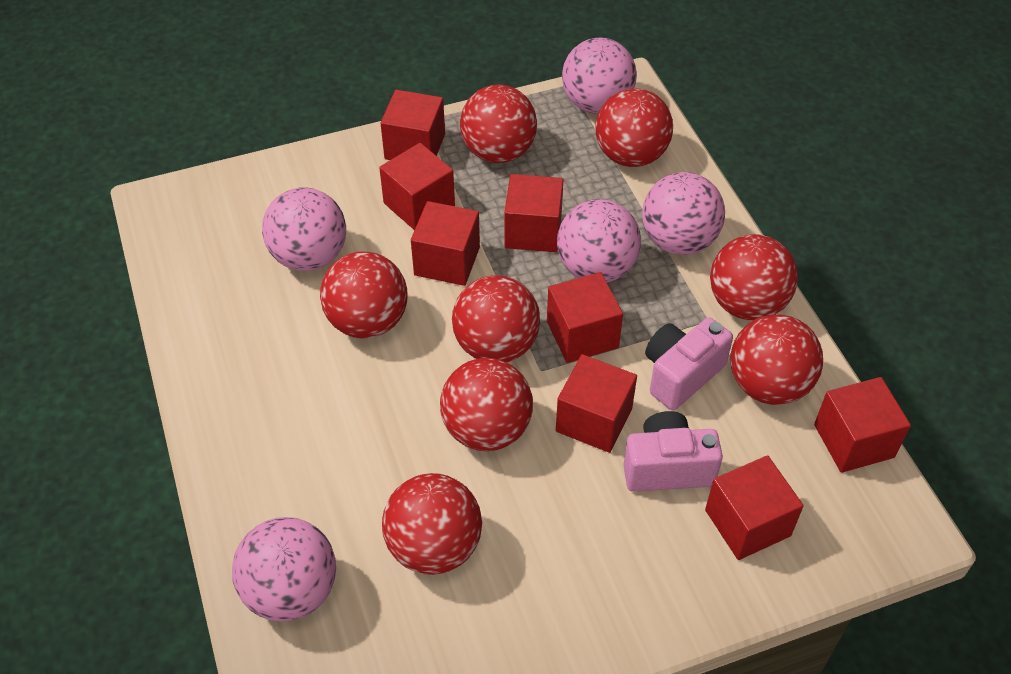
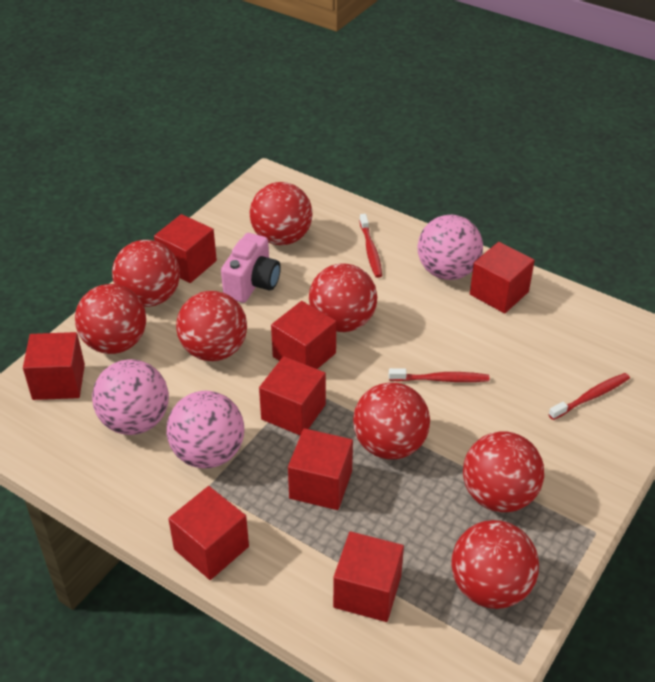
pink ball: [232,517,336,621] [262,188,346,271] [557,199,641,282] [562,38,637,114] [642,172,725,255] = 5 -> [92,359,169,435] [167,391,244,469] [417,215,483,280] = 3
pink camera: [623,411,723,492] [645,318,733,410] = 2 -> [221,233,281,303] = 1
red toothbrush: none = 0 -> [360,214,382,278] [389,368,490,382] [548,373,630,420] = 3

